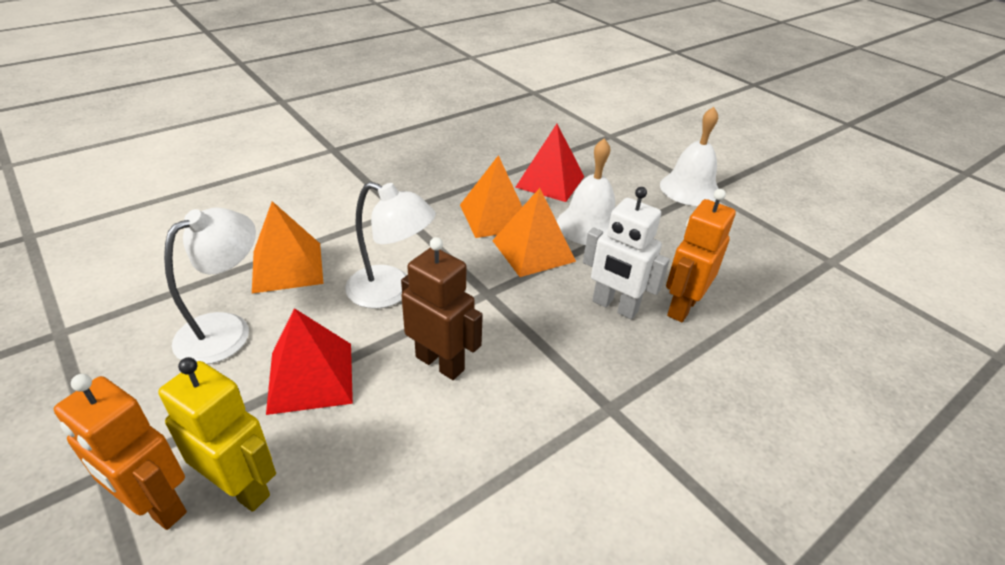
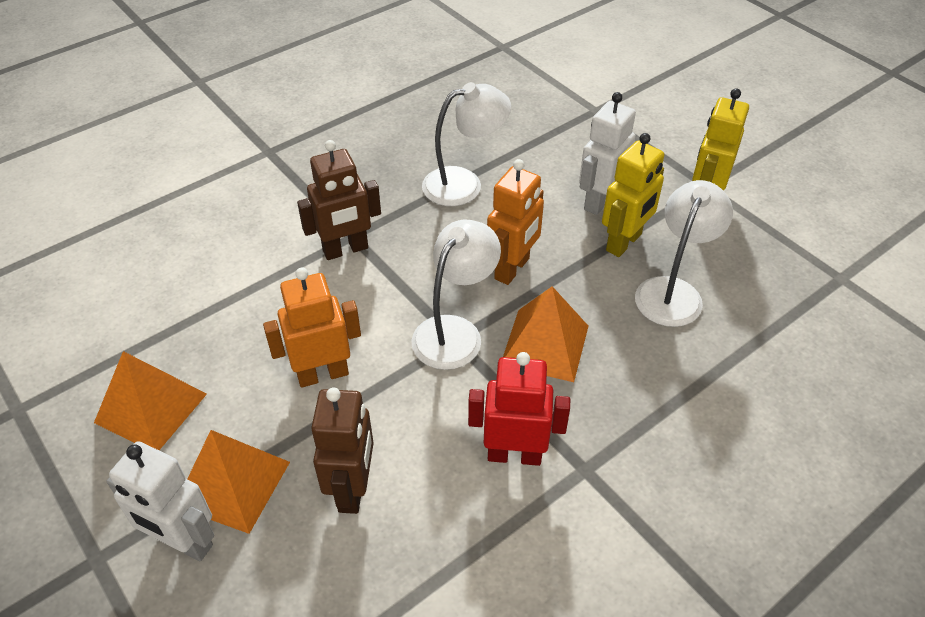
brown robot: [401,237,483,380] = 1 -> [297,140,381,260] [311,387,374,514] = 2
red pyramid: [266,308,353,415] [515,124,584,202] = 2 -> none = 0
red robot: none = 0 -> [468,352,570,466] = 1
white bell: [557,138,615,245] [660,107,719,206] = 2 -> none = 0
white lamp: [164,207,256,364] [345,182,436,309] = 2 -> [411,219,501,370] [422,82,511,206] [635,180,733,327] = 3
white robot: [583,187,670,319] = 1 -> [106,441,214,561] [579,92,636,215] = 2
yellow robot: [158,357,276,512] = 1 -> [602,133,664,257] [692,88,749,190] = 2

